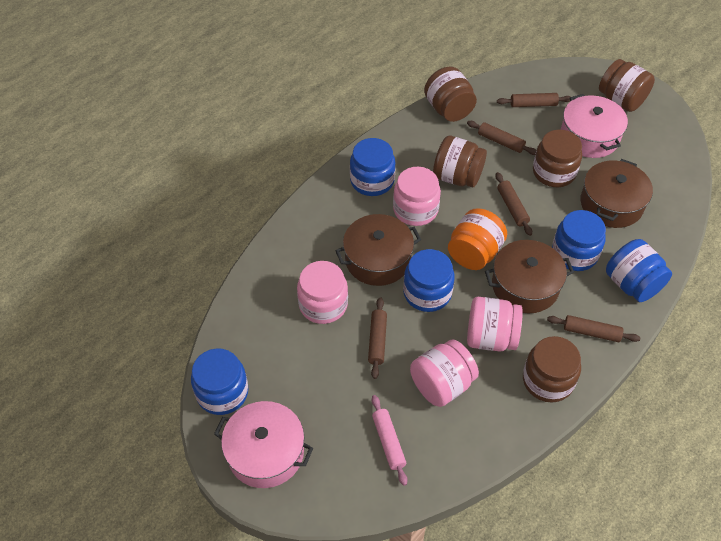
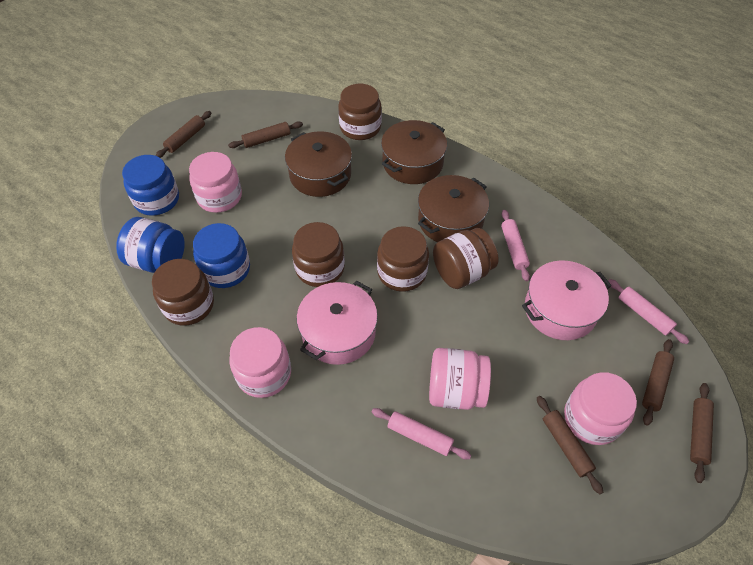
blue jar: [191,348,248,415] [350,138,396,196] [403,249,455,312] [552,210,606,271] [606,239,672,302] = 5 -> [116,217,185,273] [122,155,179,216] [193,223,250,288] = 3
orange jar: [448,208,507,270] = 1 -> none = 0
pink rolling pin: [372,395,408,486] = 1 -> [372,408,471,460] [501,210,530,281] [608,279,690,344] = 3

